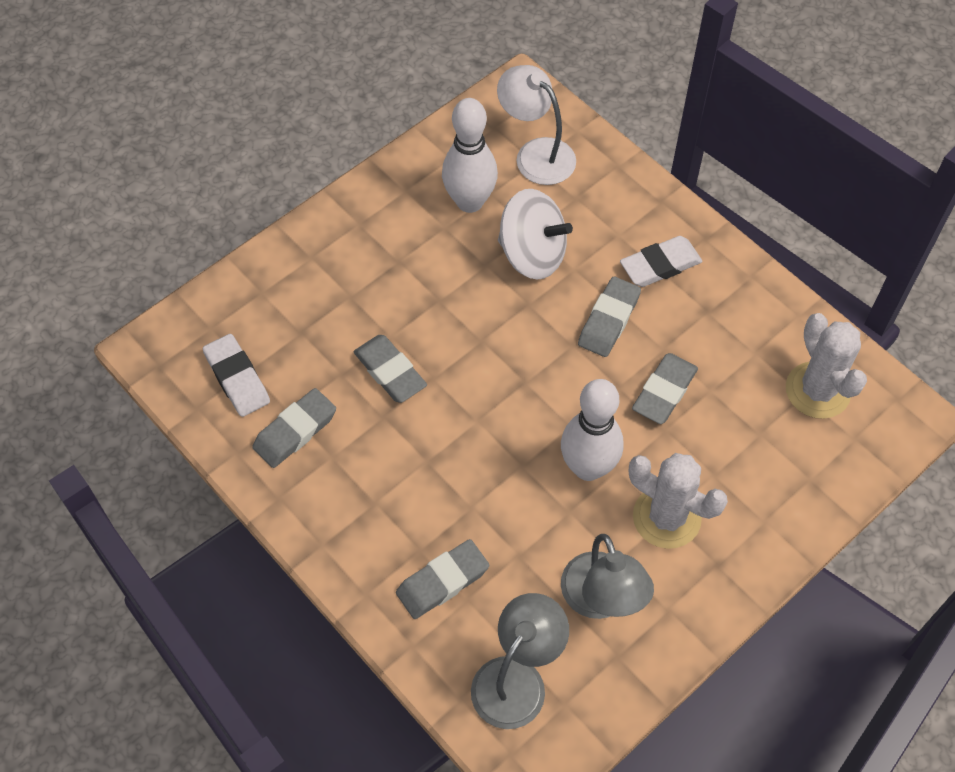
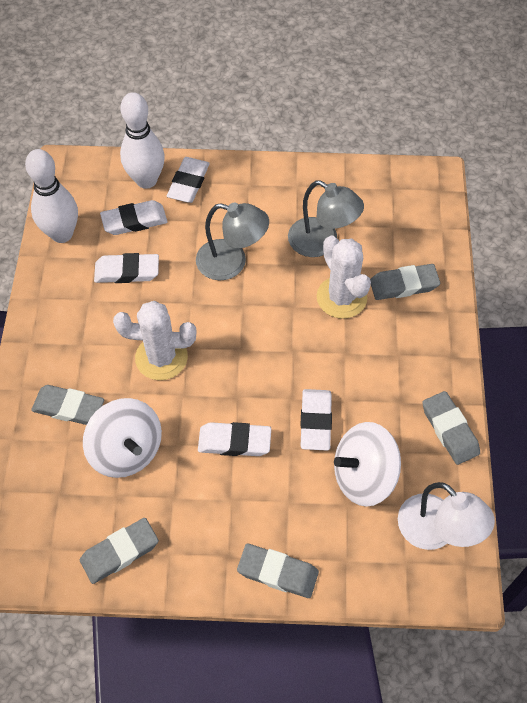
white eraser: [203,334,270,417] [620,236,702,287] = 2 -> [94,253,159,283] [100,200,168,235] [167,157,210,203] [198,422,271,456] [301,389,332,451] = 5
white spinning top: [498,189,573,280] = 1 -> [83,398,162,478] [334,422,401,507] = 2

